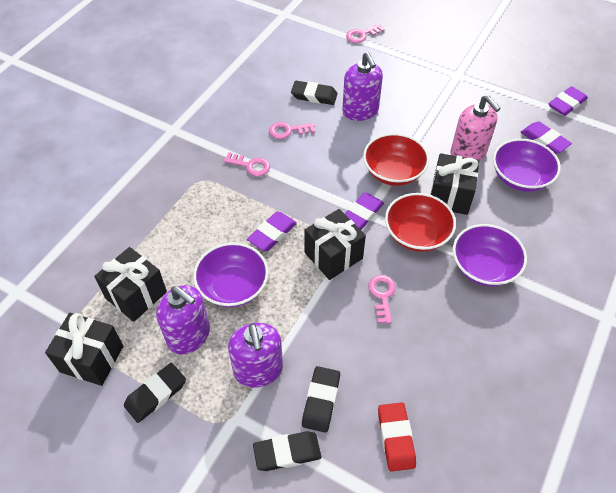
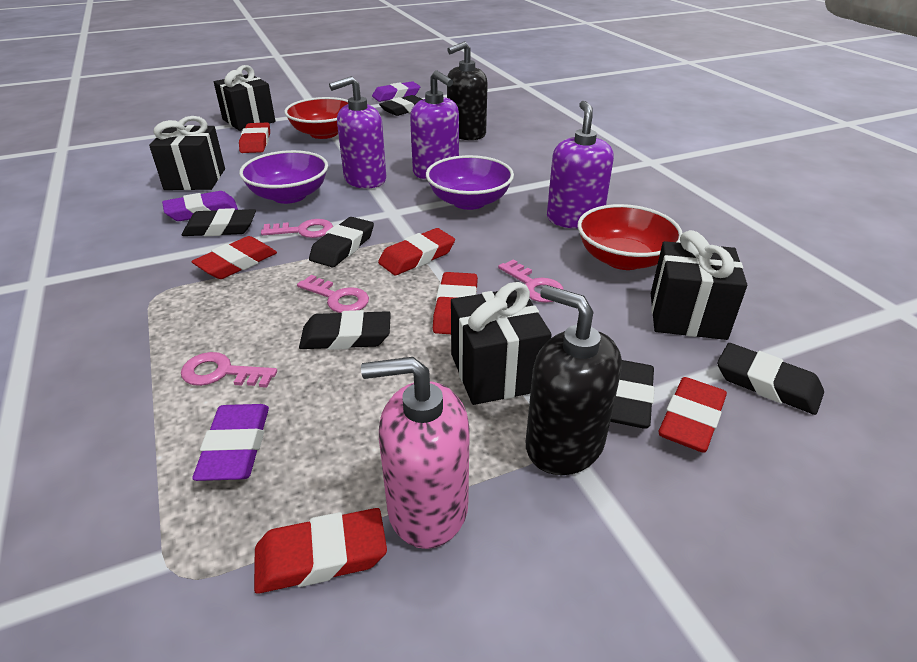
black eraser: [124,363,186,423] [253,431,321,471] [291,81,338,105] [302,366,340,433] = 4 -> [182,208,256,236] [299,310,391,350] [309,217,374,267] [379,95,423,116] [610,360,654,429] [717,343,824,415] = 6
black soap dispenser: none = 0 -> [447,41,488,140] [526,285,622,475] = 2
purple bowl: [193,242,269,307] [453,224,527,287] [493,139,560,192] = 3 -> [239,150,328,204] [426,155,514,210] = 2
purple eraser: [247,212,297,251] [345,192,384,230] [521,121,572,154] [548,86,588,116] = 4 -> [162,191,238,221] [192,404,269,481] [372,81,420,102] = 3
red eraser: [378,402,416,472] = 1 -> [191,236,277,279] [239,123,270,153] [254,508,387,594] [378,228,455,275] [433,272,478,334] [659,377,727,453] = 6

